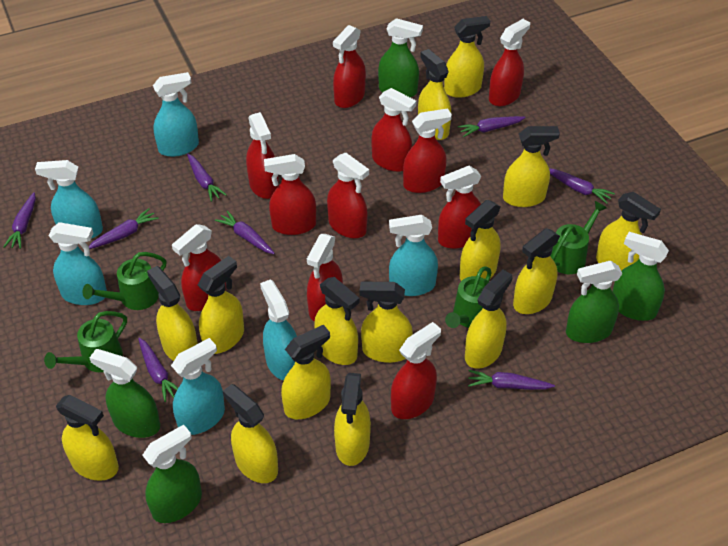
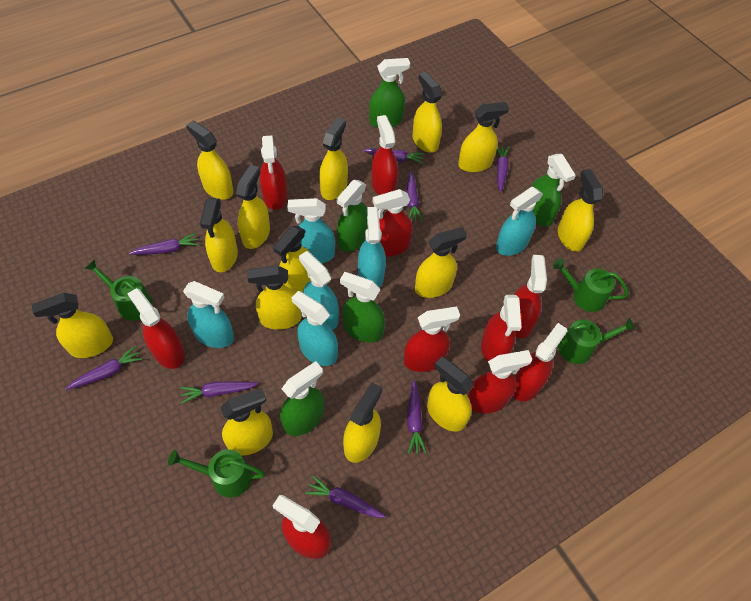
red spray bottle: [172,224,226,311] [246,112,279,199] [264,154,316,235] [307,234,343,321] [327,153,369,238] [333,25,366,108] [371,88,416,172] [391,322,441,419] [403,108,452,193] [438,166,481,249] [489,19,530,106] = 11 -> [127,288,185,369] [260,135,287,210] [273,495,331,559] [371,115,398,195] [373,189,413,256] [404,306,460,372] [468,350,532,413] [481,295,521,362] [513,323,567,402] [514,255,547,338] = 10
yellow spray bottle: [56,395,119,481] [147,266,198,361] [198,256,244,354] [223,384,278,483] [281,325,331,419] [314,277,360,365] [334,373,371,466] [360,282,413,363] [418,49,451,140] [444,16,490,98] [460,200,501,281] [465,269,512,369] [503,126,560,207] [513,228,560,314] [596,192,661,271] = 15 -> [32,293,113,358] [186,121,233,200] [200,198,238,272] [220,388,273,456] [236,165,270,249] [247,265,302,330] [273,226,311,293] [319,117,348,200] [343,382,382,463] [412,72,442,153] [415,227,467,298] [427,356,474,432] [458,102,509,172] [558,169,603,252] = 14

